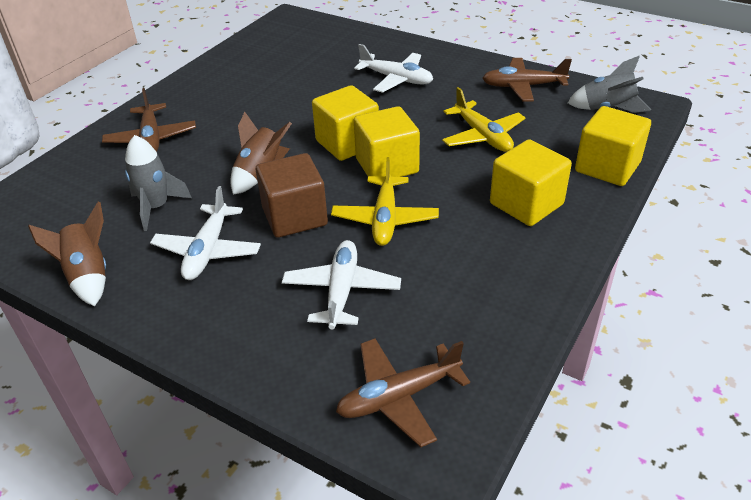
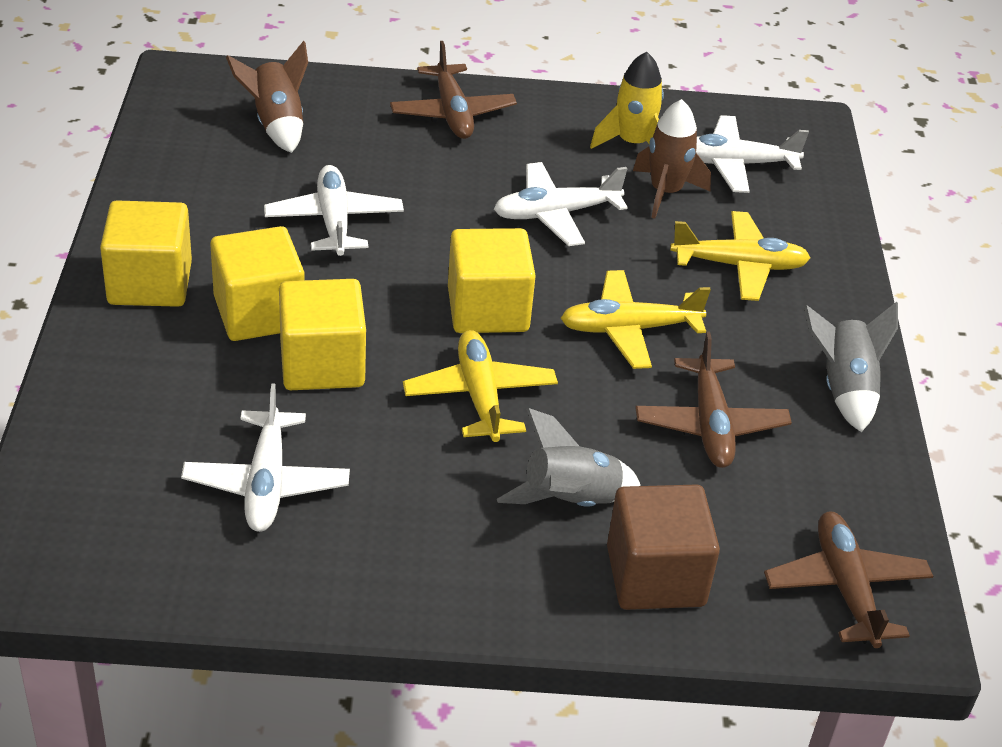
white plane: [150,186,261,280] [282,240,401,329] [354,44,433,93] = 3 -> [181,383,350,532] [264,165,404,257] [494,162,628,246] [696,115,809,193] = 4
yellow plane: [331,157,439,246] [442,87,526,152] = 2 -> [403,330,558,442] [560,270,711,369] [670,211,810,301] = 3
yellow rocket: none = 0 -> [590,52,664,149] = 1

